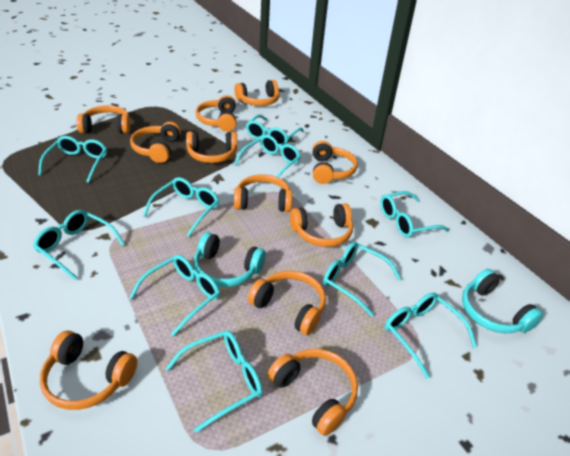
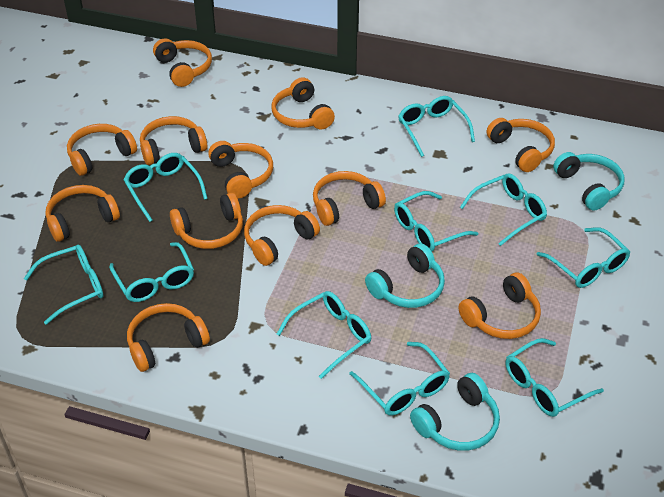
orange headphones: [40,331,137,410] [77,105,130,134] [130,122,181,163] [186,131,237,163] [195,95,236,132] [234,174,293,212] [235,80,280,106] [248,271,326,335] [268,349,358,436] [290,203,353,247] [312,141,358,184] = 11 -> [46,185,120,242] [67,124,137,176] [127,303,210,372] [140,116,207,165] [153,38,212,87] [170,193,243,249] [208,141,273,199] [244,205,320,266] [272,77,335,130] [313,171,386,226] [459,273,541,339] [487,118,555,172] = 12
turquoise headphones: [193,232,266,287] [462,269,543,334] = 2 -> [365,243,445,308] [410,373,500,451] [553,152,625,211] = 3

